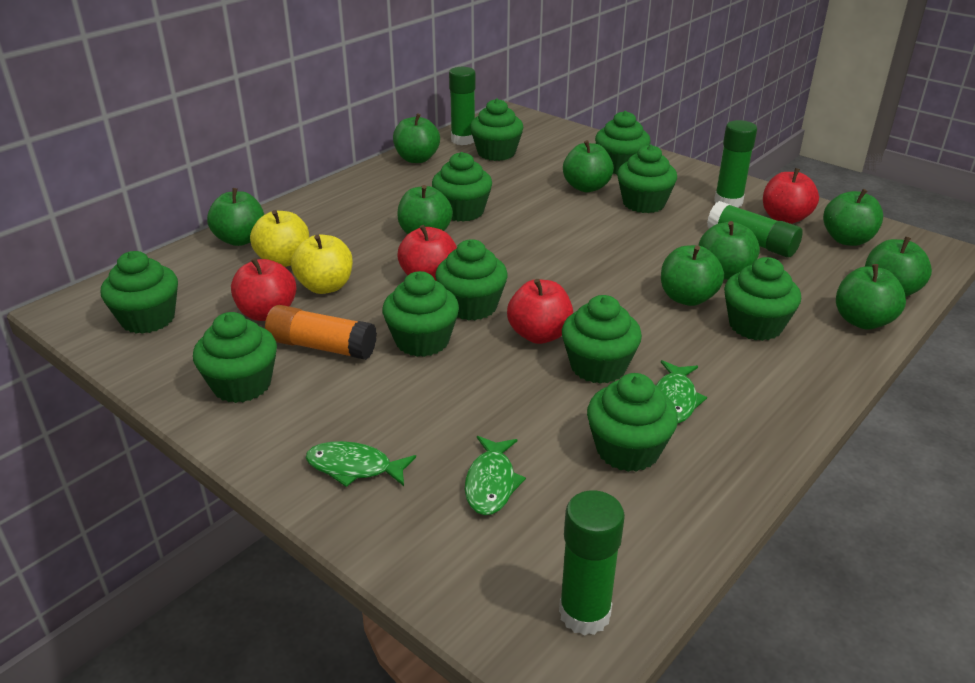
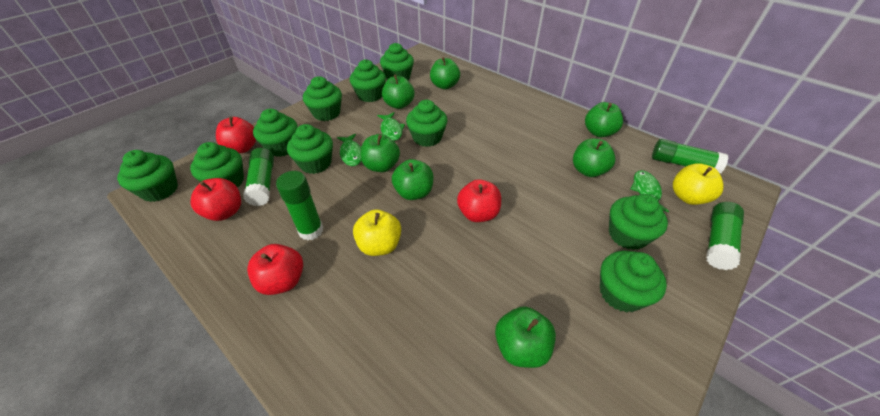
green apple: [207,188,264,246] [393,113,440,163] [397,185,453,234] [563,140,614,192] [661,245,724,306] [698,221,760,280] [823,189,883,246] [836,264,906,330] [865,236,932,297] = 9 -> [361,134,400,172] [382,74,414,109] [392,159,434,200] [430,57,460,89] [495,306,556,368] [573,138,615,177] [585,102,623,137] = 7
green cupcake: [101,251,178,334] [193,312,277,403] [382,271,459,357] [432,152,492,222] [435,239,508,321] [470,98,523,161] [562,295,642,384] [587,373,678,472] [595,111,651,175] [617,144,677,213] [724,257,801,341] = 11 -> [117,150,178,202] [190,142,244,188] [253,109,298,157] [287,124,333,174] [303,76,342,121] [350,59,386,102] [380,43,414,80] [406,100,447,147] [600,251,667,313] [609,194,668,250] = 10
orange glue stick: [265,305,377,360] = 1 -> none = 0

